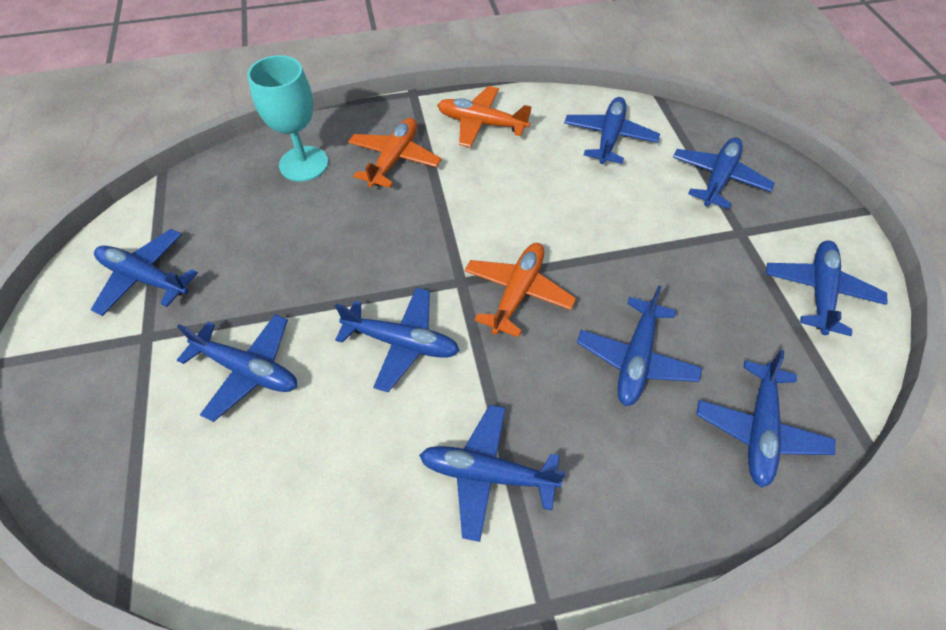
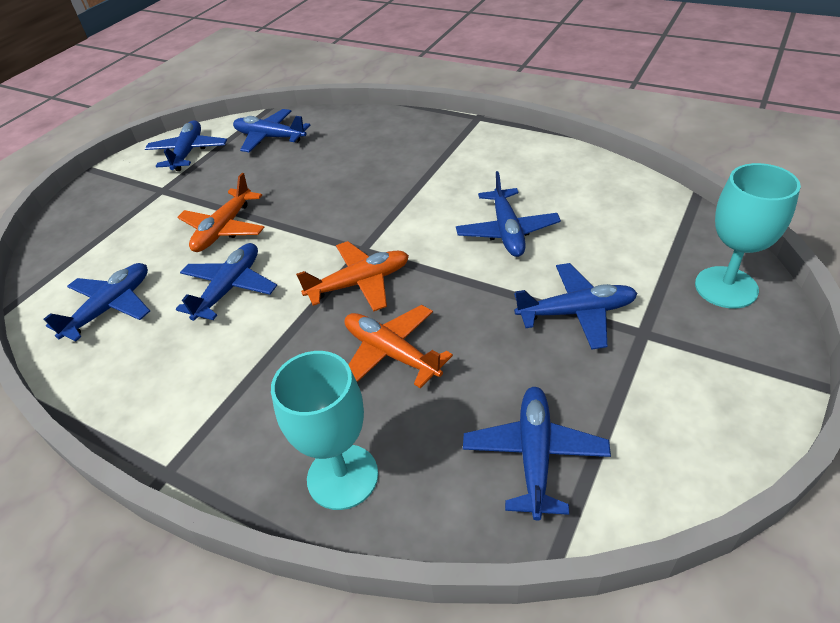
blue plane: [91,229,198,316] [177,314,297,422] [335,288,459,392] [419,405,566,542] [564,97,660,164] [577,285,702,406] [673,137,775,209] [696,350,835,488] [766,240,888,336] = 9 -> [43,263,150,342] [145,120,227,171] [176,243,277,321] [233,109,310,152] [456,171,561,257] [463,387,611,520] [514,263,638,350] = 7
turquoise goblet: [247,55,328,182] = 1 -> [271,351,378,510] [695,163,801,309] = 2

